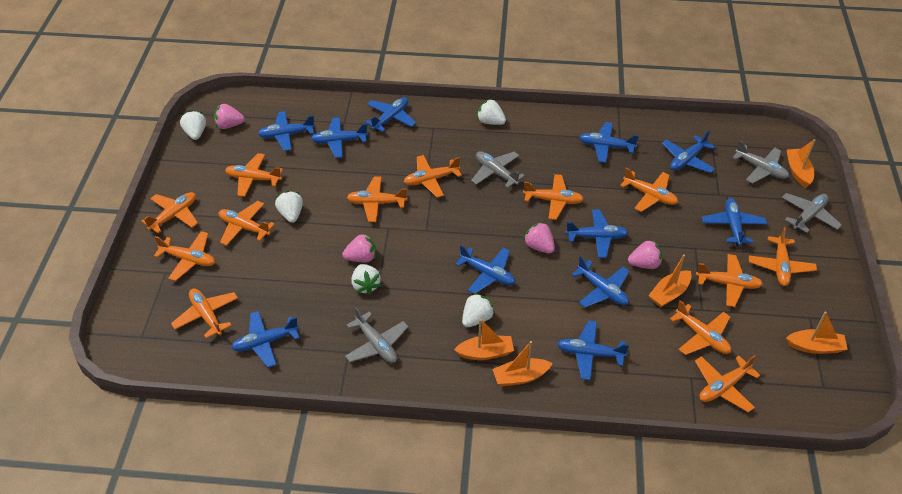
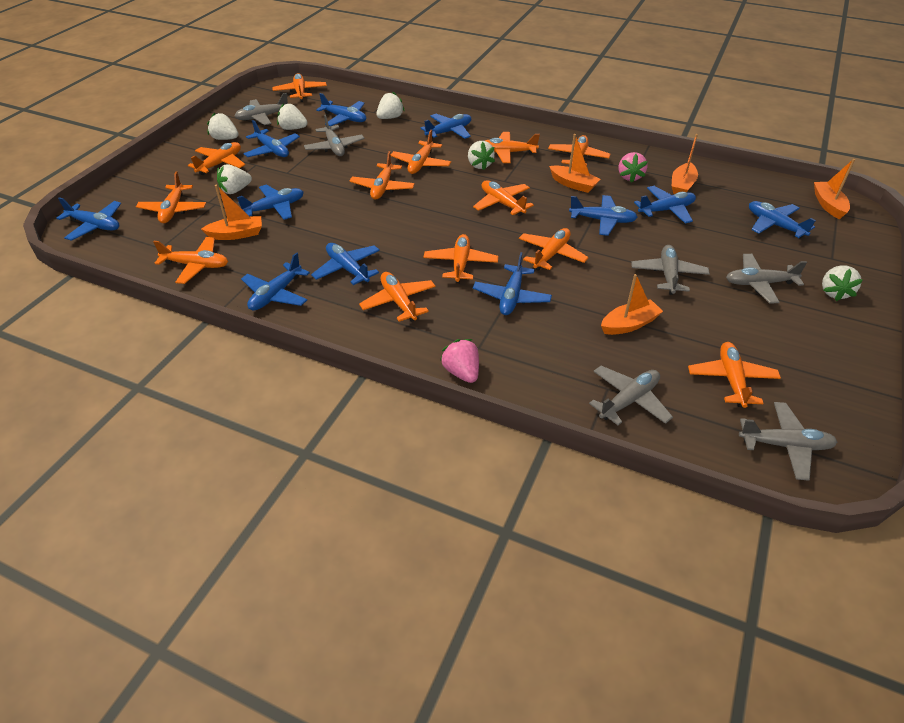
grey plane: [345,307,408,363] [471,151,525,188] [732,140,789,184] [782,193,842,233] = 4 -> [235,93,288,125] [304,115,364,156] [589,366,673,425] [631,245,710,295] [726,254,807,303] [739,402,837,481] = 6
pink strawberry: [214,104,245,129] [342,233,376,263] [523,221,555,253] [628,239,662,269] = 4 -> [440,339,479,383] [619,152,648,183] = 2
white strawberry: [180,110,206,140] [275,191,303,223] [351,264,381,295] [462,293,495,327] [477,99,506,125] = 5 -> [207,113,238,140] [217,164,252,194] [277,103,308,130] [376,91,405,119] [468,141,495,170] [822,265,863,301] = 6

